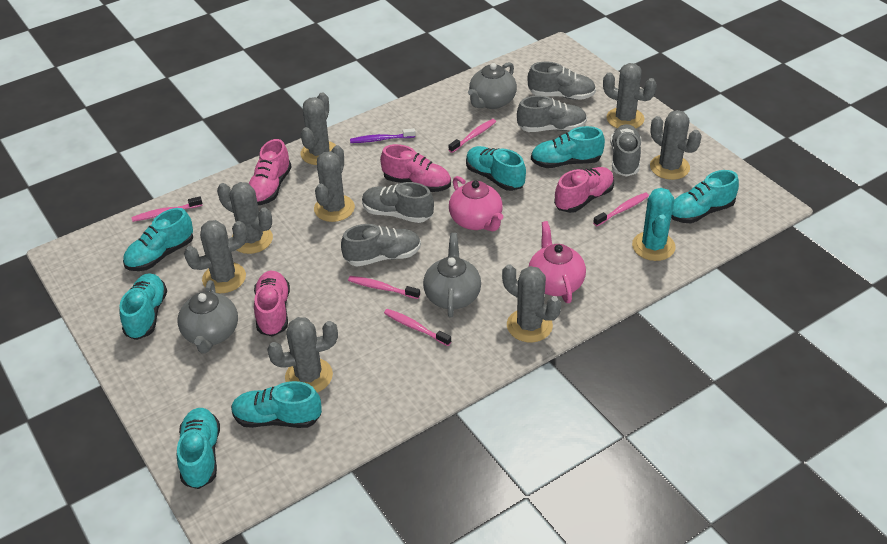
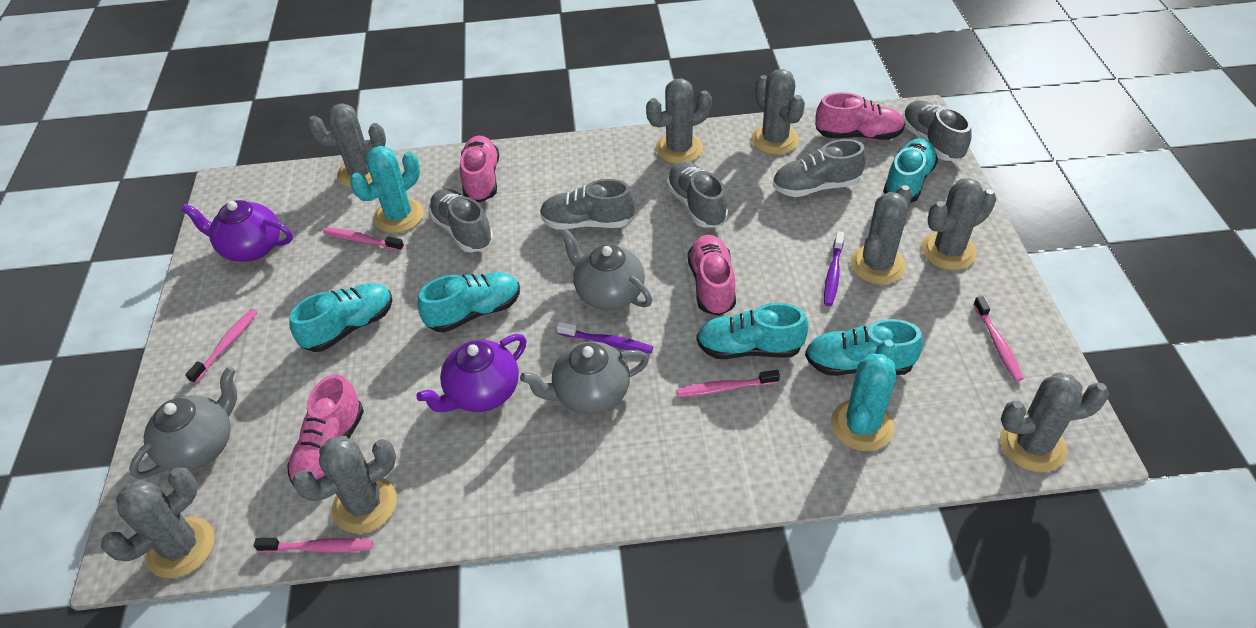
pink teapot: [449,176,503,231] [529,221,586,303] = 2 -> none = 0
purple teapot: none = 0 -> [181,200,293,262] [416,334,526,412] = 2
purple toothbrush: [350,128,416,143] = 1 -> [557,322,653,353] [824,231,844,306] = 2
turquoise cactus: [632,188,676,261] = 1 -> [350,146,424,233] [831,340,897,451] = 2
turquoise shoe: [119,273,167,340] [123,208,193,271] [177,408,220,489] [231,381,322,428] [466,146,526,191] [531,126,605,168] [671,170,739,223] = 7 -> [290,283,393,352] [417,272,520,333] [696,303,809,359] [805,319,923,376] [883,138,938,203] = 5

